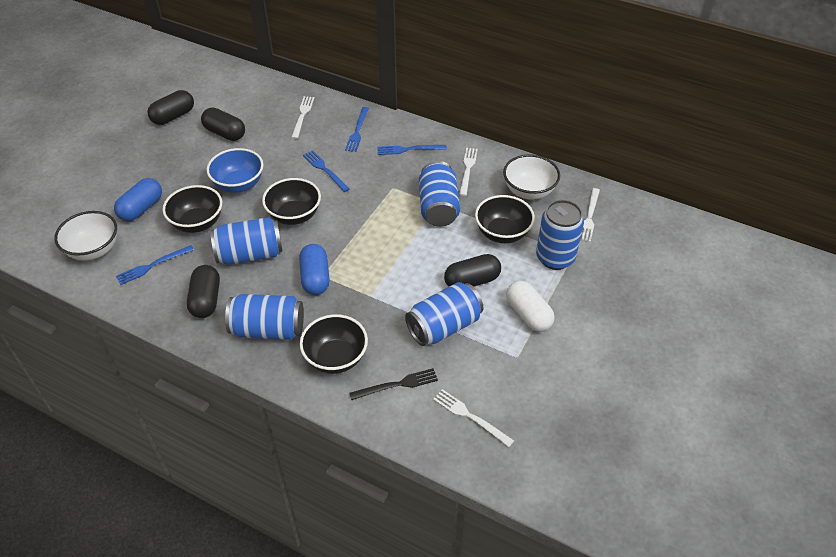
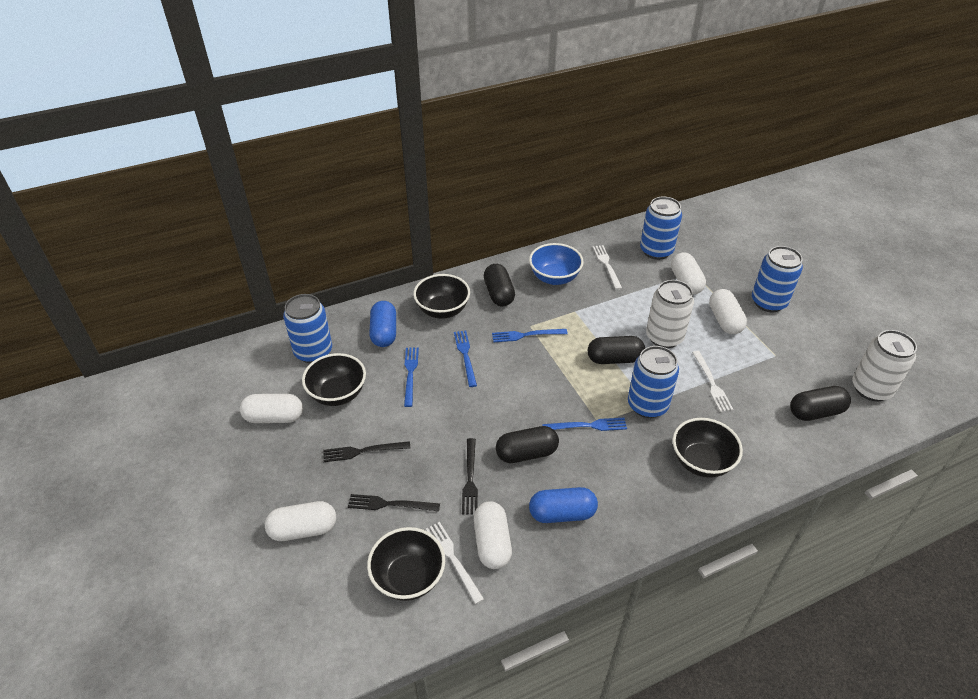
black fork: [350,368,438,400] = 1 -> [324,441,410,462] [348,494,440,512] [462,438,478,514] = 3
blue can: [210,217,282,265] [225,294,304,340] [405,282,483,346] [419,161,460,227] [536,200,584,270] = 5 -> [283,294,332,363] [628,346,679,418] [640,197,682,260] [752,246,803,312] = 4
white bowl: [54,211,117,261] [503,154,560,200] = 2 -> none = 0
white can: none = 0 -> [646,280,694,348] [852,330,917,402] = 2
white capsule: [506,281,555,332] = 1 -> [240,394,303,423] [265,501,336,541] [474,501,512,569] [671,252,706,294] [709,289,747,334] = 5
white fork: [291,96,315,139] [433,389,514,447] [459,148,478,196] [582,188,600,242] = 4 -> [426,522,484,604] [593,245,622,290] [692,351,733,412] = 3

